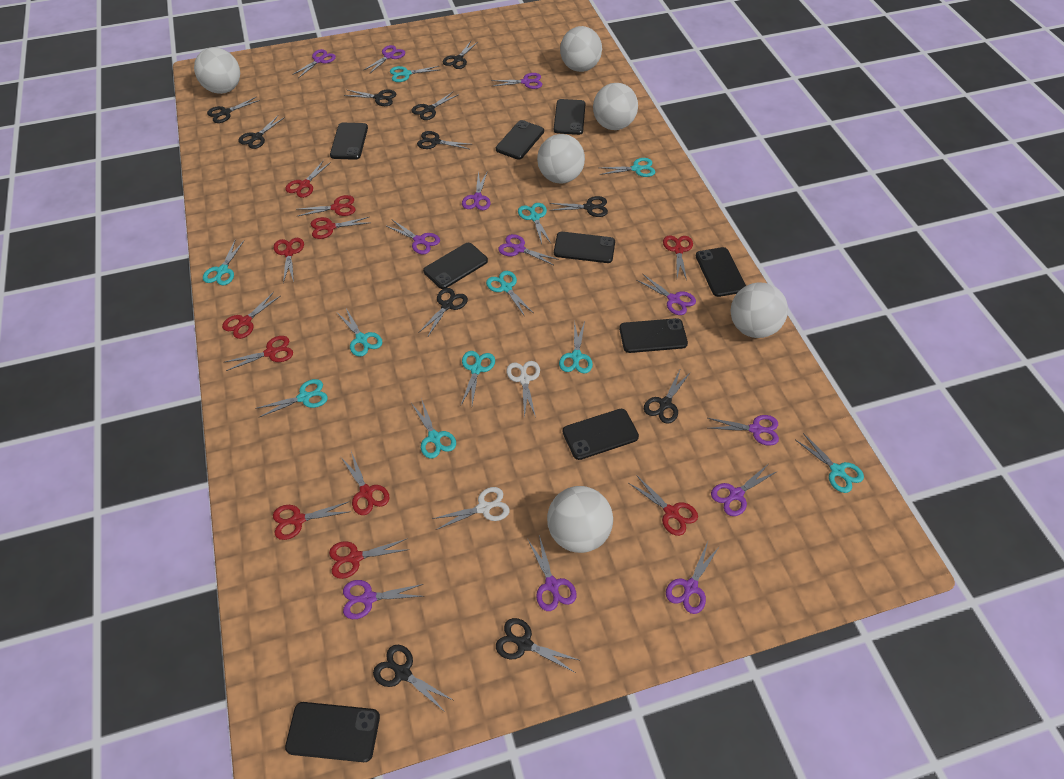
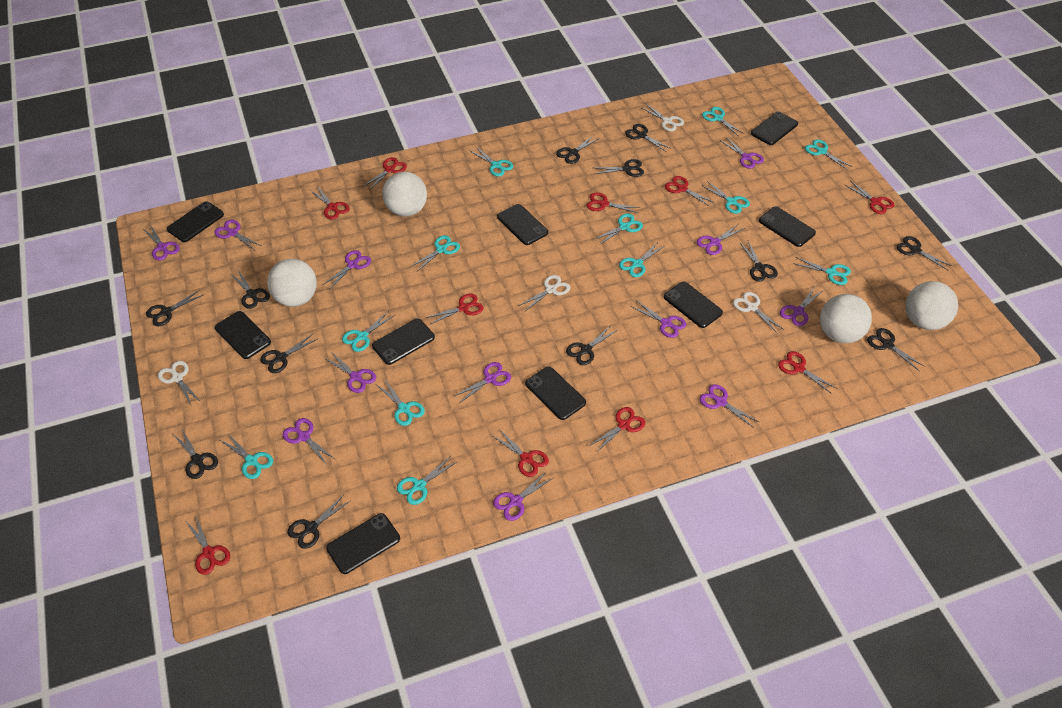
black scissors: [207,96,260,123] [238,116,285,149] [344,90,397,106] [373,645,453,713] [411,92,459,120] [417,131,473,149] [418,288,468,338] [443,41,478,69] [496,618,581,673] [549,196,608,217] [644,368,691,424] = 11 -> [146,290,203,326] [174,429,218,479] [230,270,270,309] [260,334,317,373] [287,495,350,549] [556,135,600,164] [566,325,618,365] [594,159,644,177] [625,124,670,152] [740,241,778,282] [867,328,925,371] [896,236,952,270] = 12
red scissors: [222,292,280,339] [225,336,293,371] [273,501,350,540] [274,238,304,283] [285,160,331,198] [298,195,355,216] [311,217,369,239] [329,538,410,579] [340,451,389,515] [629,475,698,536] [663,235,693,280] = 11 -> [187,517,230,575] [310,186,350,220] [363,157,407,190] [425,293,483,325] [493,429,549,477] [587,193,640,213] [589,407,645,453] [665,176,713,206] [778,351,836,394] [845,181,894,214] = 10
turquoise scissors: [203,241,244,285] [255,379,328,418] [337,308,382,357] [390,66,439,82] [411,398,456,459] [461,351,495,405] [486,271,533,317] [518,203,551,244] [559,320,593,374] [600,158,655,177] [796,433,864,493] = 11 -> [220,433,273,479] [342,312,395,352] [377,379,425,426] [397,456,458,505] [412,235,460,271] [470,146,513,176] [593,214,643,245] [619,242,664,277] [702,107,744,136] [703,181,750,214] [793,257,851,285] [805,139,852,170] = 12
white ball: [194,47,240,94] [537,134,585,184] [547,486,613,553] [560,26,602,72] [593,83,638,130] [730,283,788,338] = 6 -> [267,259,317,307] [382,172,427,217] [820,294,872,343] [905,281,958,330] = 4
white scissors: [432,487,510,530] [506,361,540,419] = 2 -> [158,361,201,407] [519,275,570,311] [640,104,684,131] [733,292,783,333] = 4

